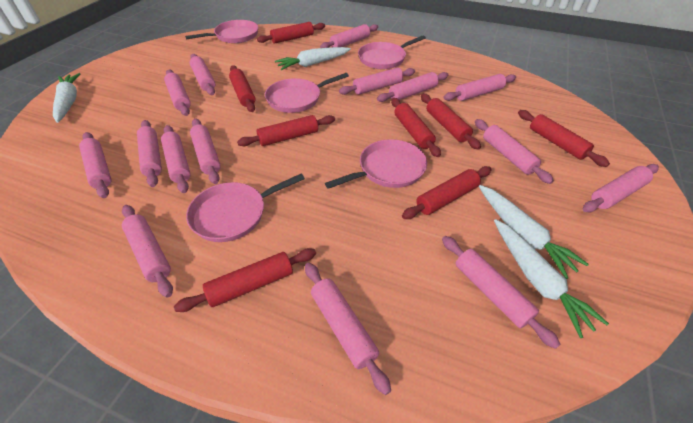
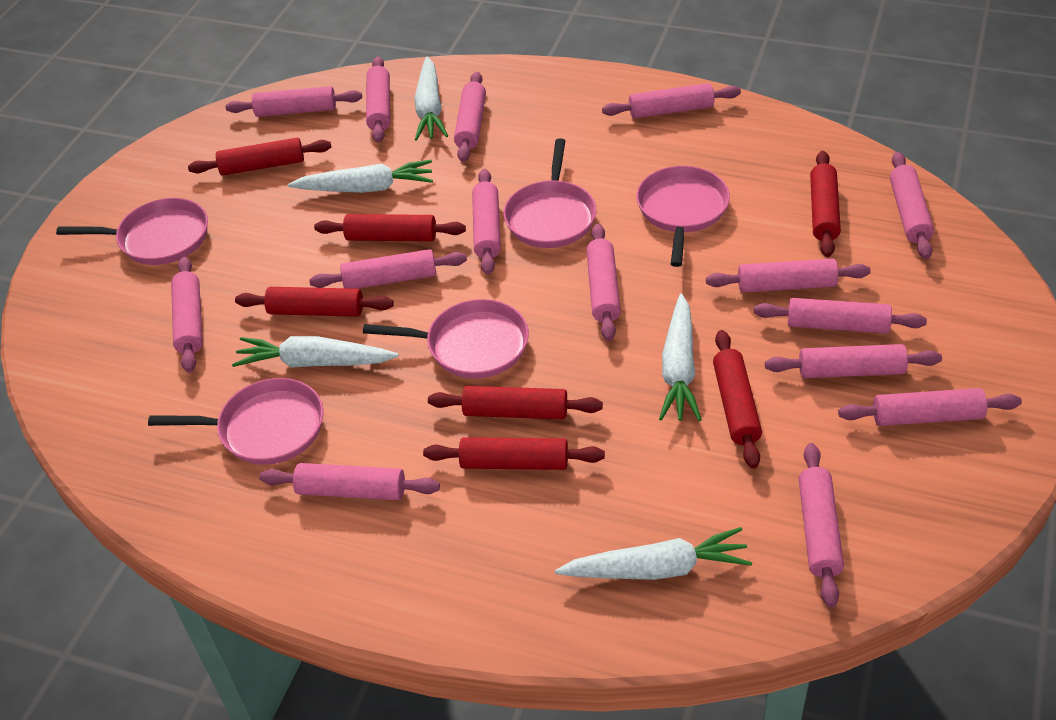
red rolling pin: [174,248,316,312] [229,65,255,112] [237,115,335,146] [257,22,325,44] [391,98,441,157] [402,166,492,219] [421,94,481,150] [518,110,610,167] = 8 -> [188,138,331,175] [235,287,394,317] [314,214,466,242] [423,437,605,470] [428,386,603,419] [713,330,762,468] [810,151,841,257] = 7
white carrot: [53,73,81,123] [275,47,351,70] [479,185,589,279] [494,219,609,338] = 4 -> [232,336,399,367] [288,160,433,193] [415,56,448,141] [555,527,752,580] [659,294,702,421] = 5

